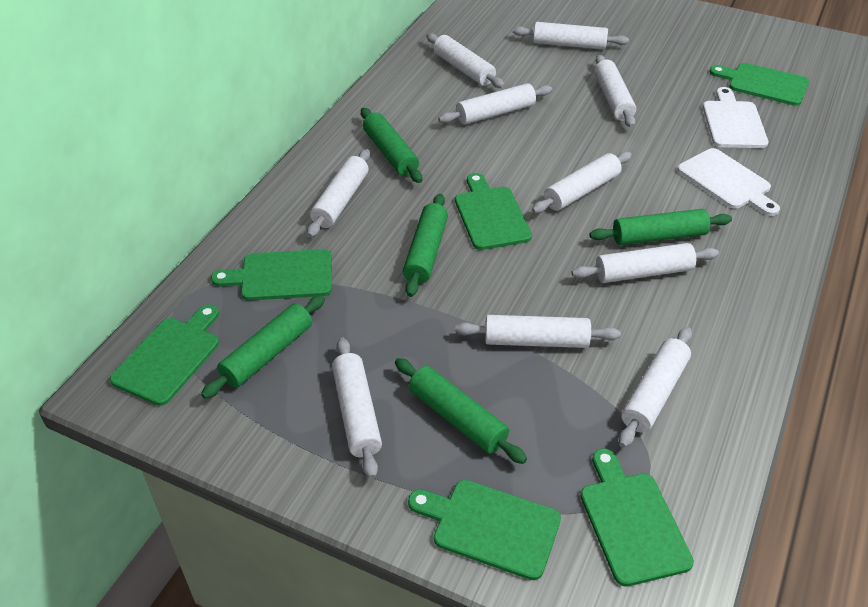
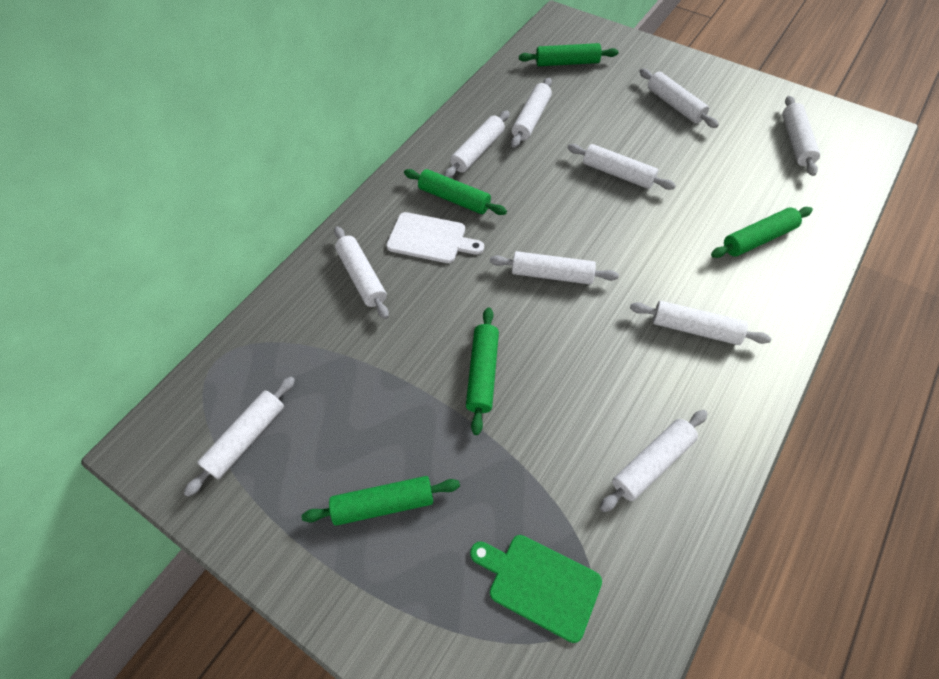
green cutting board: [110,304,219,406] [211,249,332,300] [408,480,561,580] [455,173,532,250] [580,448,694,587] [709,63,809,106] = 6 -> [470,535,602,643] = 1
white cutting board: [677,148,780,216] [703,87,769,148] = 2 -> [386,212,484,263] = 1

